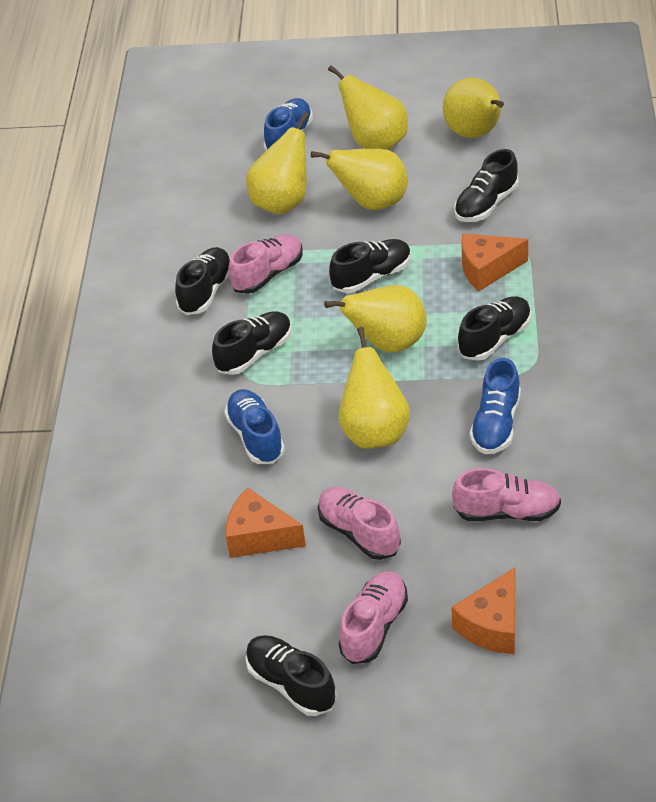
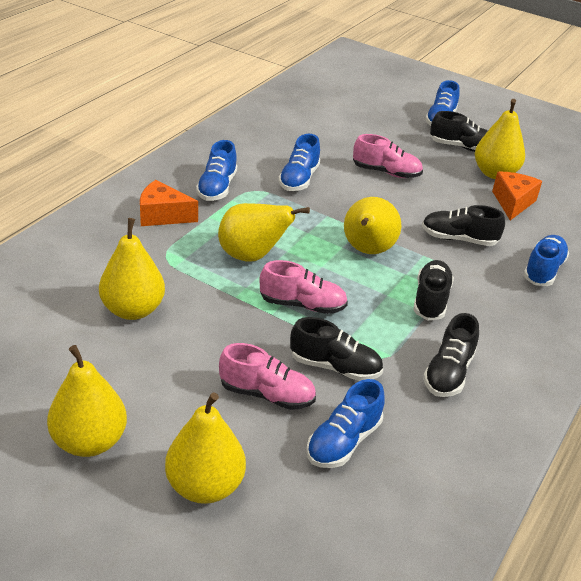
black shoe: [175,247,230,315] [212,311,292,375] [245,635,337,716] [329,239,411,293] [454,149,518,222] [458,296,531,361] = 6 -> [290,317,383,381] [413,260,454,320] [422,205,505,246] [423,313,479,397] [430,111,488,152] = 5
blue shoe: [224,389,285,464] [264,98,313,151] [470,358,521,454] = 3 -> [196,140,237,201] [278,134,320,191] [306,379,384,468] [425,80,460,126] [523,235,569,286] = 5
orange cheese: [226,488,306,558] [451,567,516,654] [461,234,528,291] = 3 -> [140,180,198,226] [492,172,542,220] = 2
pink shoe: [228,234,303,294] [318,487,401,560] [338,571,408,664] [452,468,561,521] = 4 -> [219,343,316,410] [260,260,348,314] [353,134,423,178] = 3

